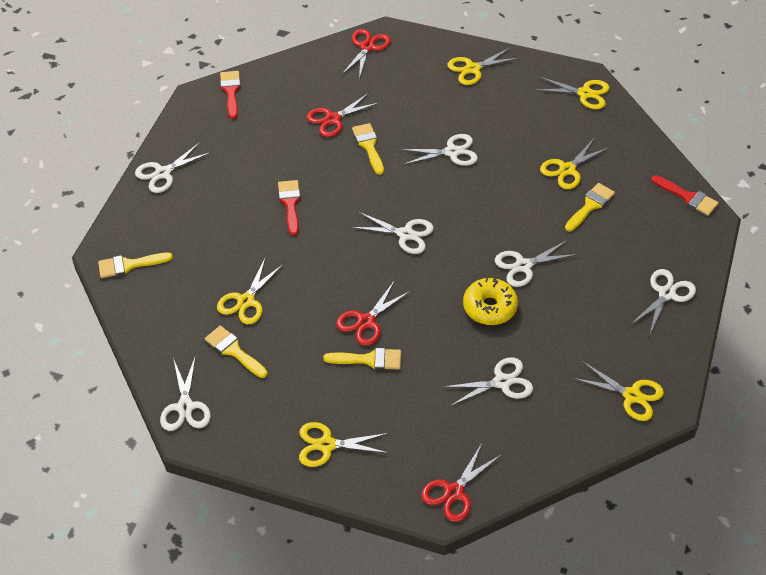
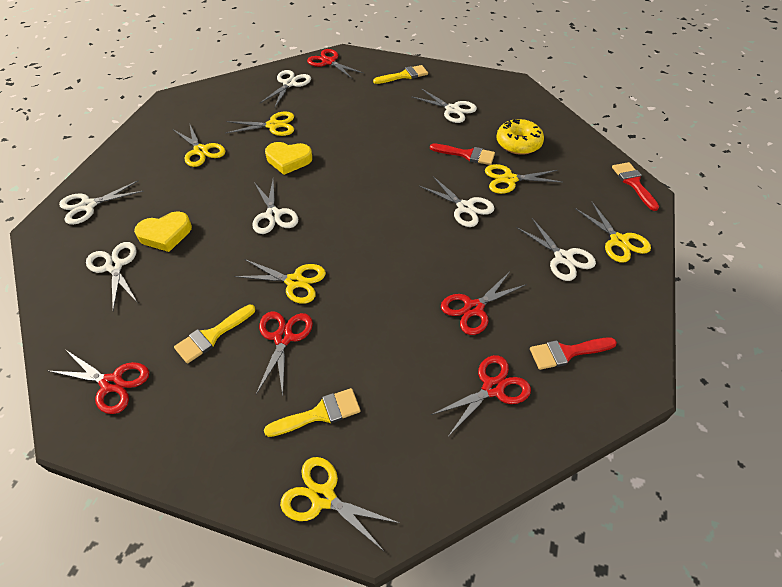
red scissors: [306,93,380,137] [336,282,410,346] [342,29,391,79] [421,443,501,522] = 4 -> [49,350,149,414] [256,312,313,396] [307,49,363,78] [431,355,531,435] [441,273,527,335] = 5
yellow brush: [98,253,173,278] [205,326,267,378] [323,348,401,370] [352,123,384,175] [565,183,615,231] = 5 -> [174,304,255,364] [264,388,361,437] [373,65,428,84] = 3
yellow heart: none = 0 -> [134,211,192,252] [265,142,312,175] = 2

